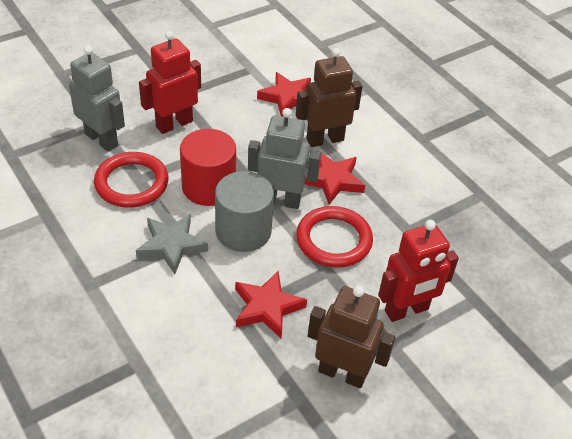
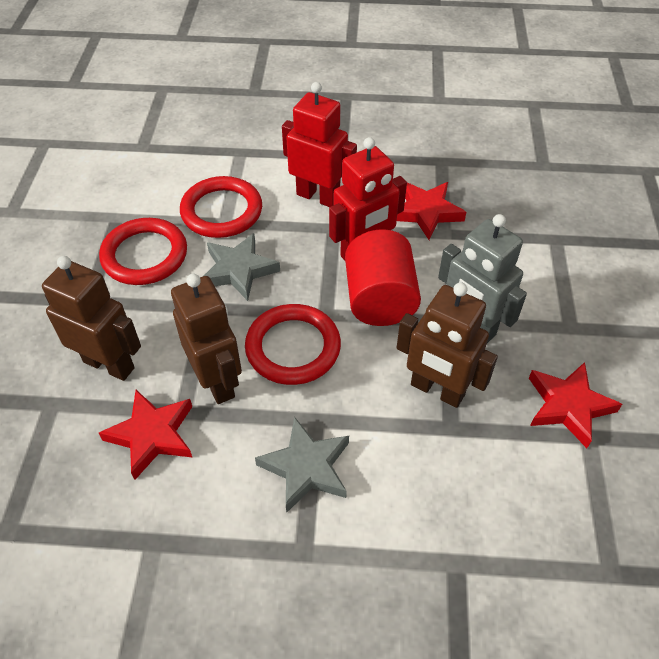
brown robot: [296,48,362,147] [308,285,395,388] = 2 -> [42,256,141,381] [171,274,242,404] [397,282,498,408] = 3
grey cylinder: [215,171,274,252] = 1 -> none = 0
grey robot: [69,45,125,152] [248,108,321,209] = 2 -> [438,214,527,343] = 1
grey star: [136,214,208,274] = 1 -> [204,233,280,301] [255,417,349,513] = 2
red ring: [94,152,169,208] [296,206,373,268] = 2 -> [99,218,187,285] [180,176,262,238] [245,304,341,385] = 3

